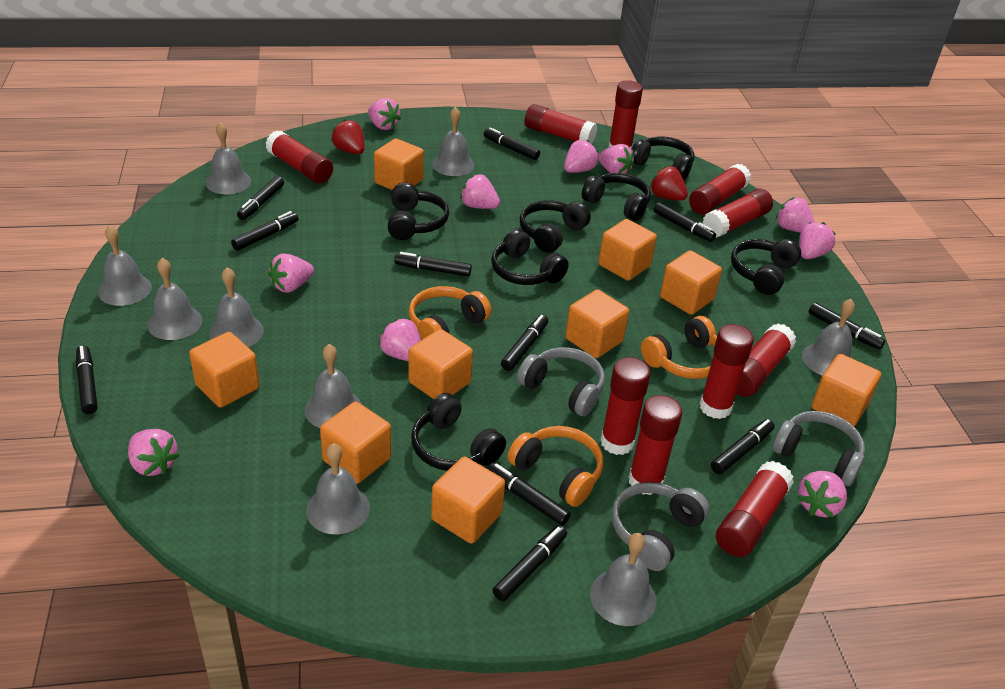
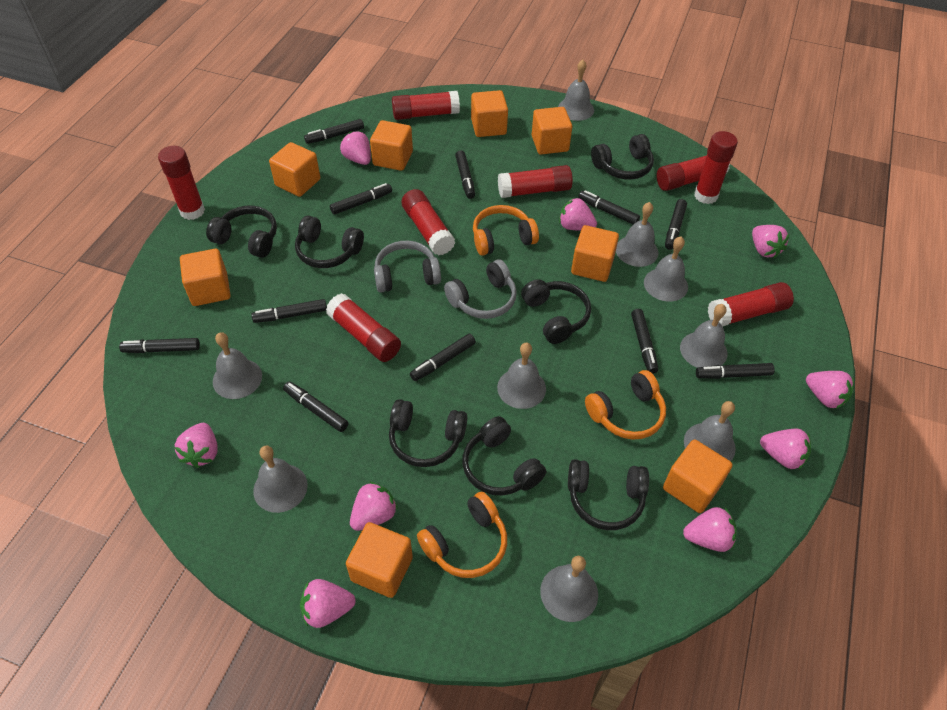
grey headphones: [517,347,605,416] [612,482,709,571] [772,411,865,486] = 3 -> [374,241,441,293] [444,260,517,319] = 2
orange cube: [189,332,260,408] [320,401,391,484] [374,138,424,190] [408,329,473,399] [431,456,505,544] [565,289,629,358] [598,219,657,281] [660,250,722,315] [811,354,881,426] = 9 -> [180,249,230,306] [269,142,320,197] [346,522,413,598] [370,120,413,171] [471,90,508,137] [532,107,572,154] [571,225,619,282] [663,440,733,513] = 8
pink strawberry: [128,429,179,476] [268,253,314,293] [368,98,401,130] [379,318,421,361] [460,174,500,209] [564,140,599,173] [598,144,634,174] [776,197,815,233] [797,471,847,517] [799,222,836,259] = 10 -> [174,423,218,468] [300,579,356,628] [340,131,371,165] [350,481,398,531] [559,197,597,231] [683,507,737,552] [752,225,790,258] [760,429,811,470] [806,371,854,409] = 9
red glue stick: [266,130,333,183] [524,104,597,144] [601,357,651,455] [608,80,643,149] [628,395,682,495] [689,164,751,215] [699,324,754,419] [703,189,773,238] [716,461,794,557] [736,323,796,397] = 10 -> [158,146,205,220] [326,293,401,362] [392,91,460,120] [401,189,455,256] [498,165,573,198] [656,156,730,191] [694,131,738,204] [708,282,794,326] = 8
red strawberry: [331,119,365,154] [650,166,688,201] = 2 -> none = 0

